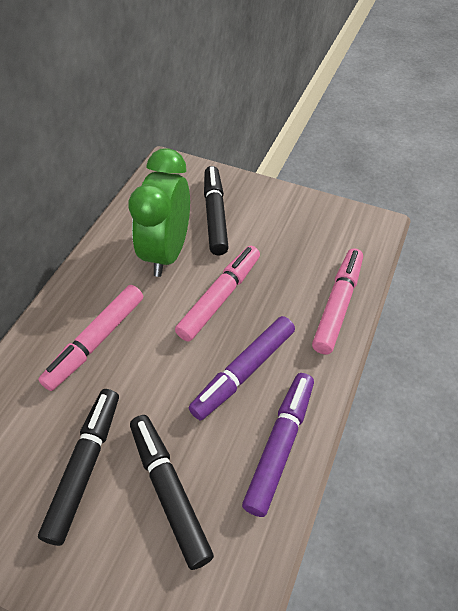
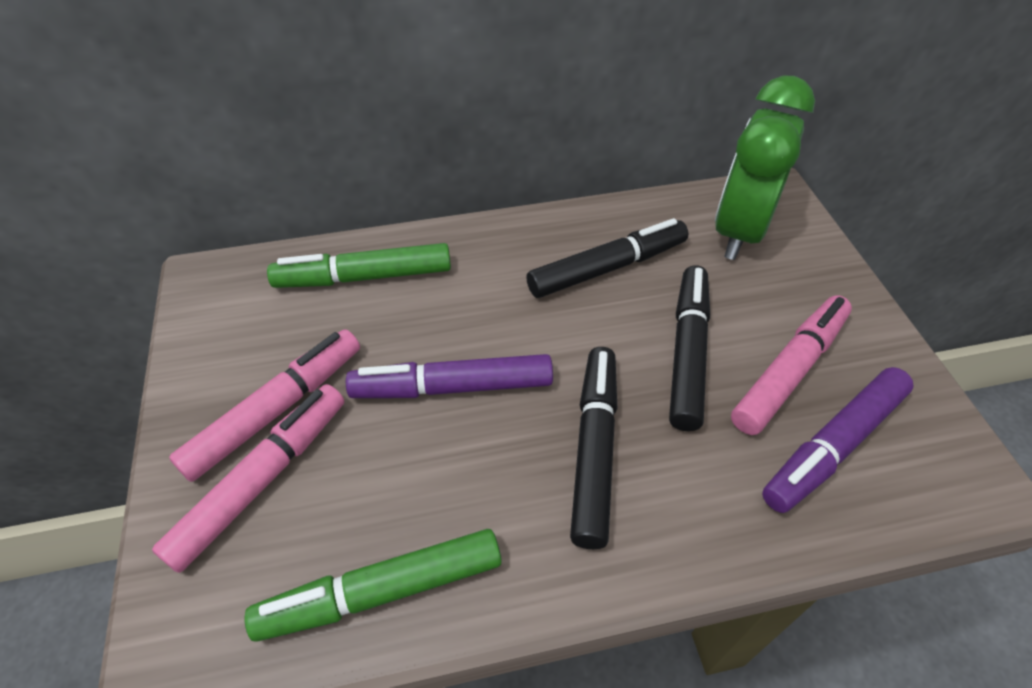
green marker: none = 0 -> [245,529,502,642] [267,243,451,288] = 2

